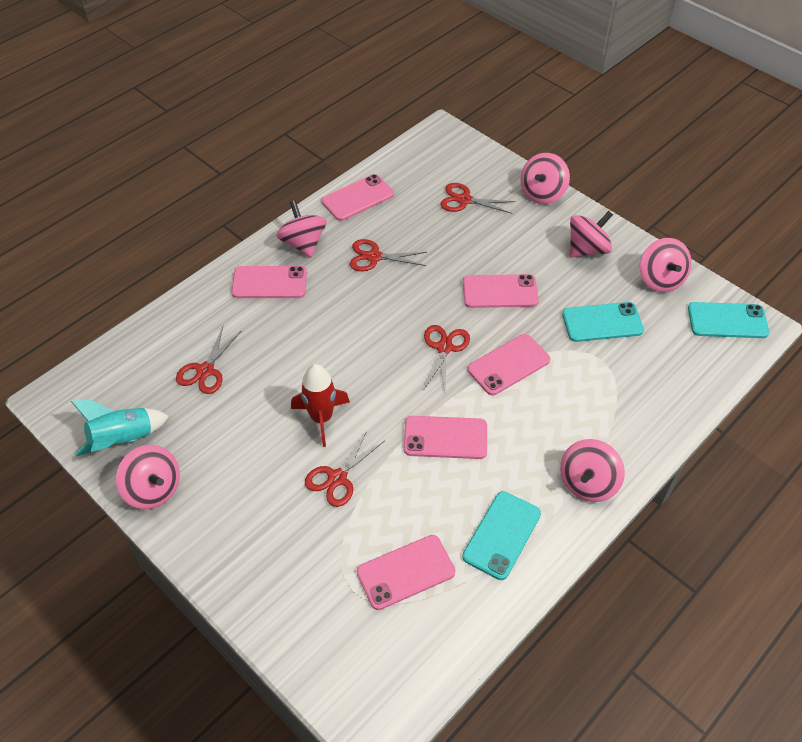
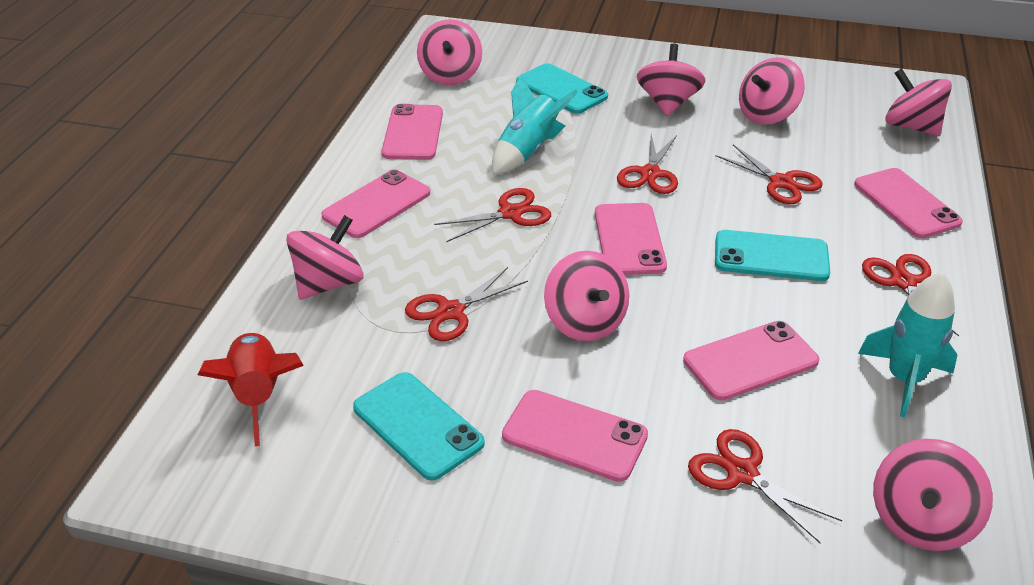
pink spinning top: [116,445,180,510] [276,200,327,257] [520,153,570,204] [560,439,625,502] [570,211,613,258] [640,238,692,292] = 6 -> [286,215,364,299] [417,19,482,85] [544,251,629,341] [637,44,705,116] [739,57,805,125] [873,439,993,551] [885,68,952,136] = 7
red scissors: [176,327,242,394] [305,431,384,507] [350,239,427,271] [424,325,470,391] [440,183,515,214] = 5 -> [405,267,528,341] [434,188,551,242] [617,134,678,194] [688,429,842,543] [715,145,823,204] [862,254,959,337] = 6
turquoise rocket: [71,400,169,456] = 1 -> [492,75,578,174] [858,272,958,418] = 2

